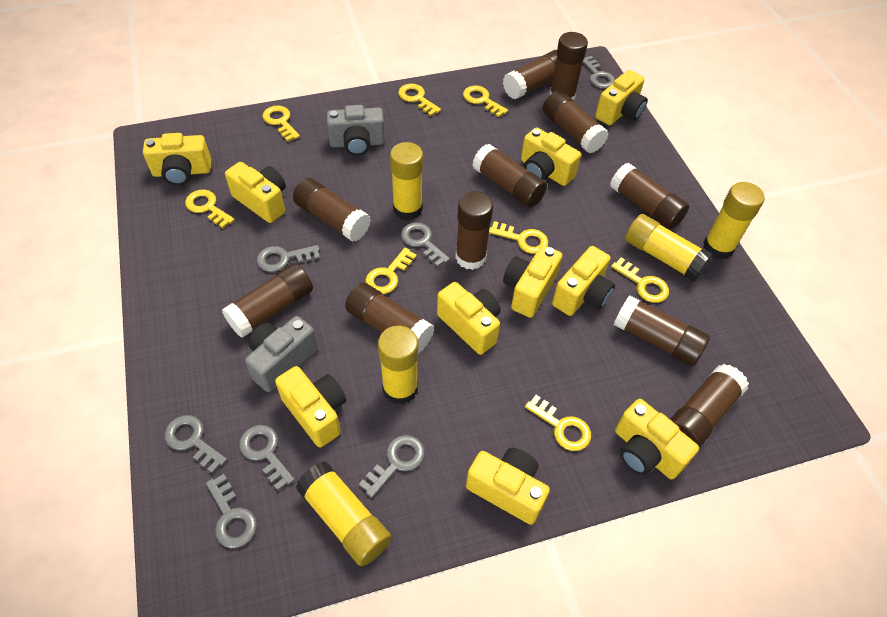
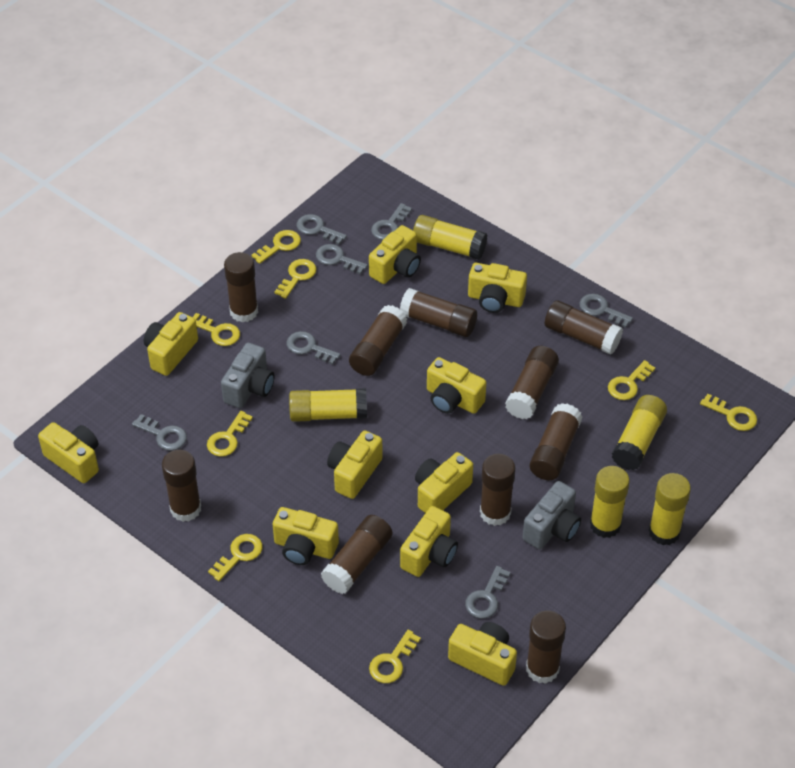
brown glue stick: [222,263,313,338] [293,178,371,242] [345,283,434,354] [455,191,493,270] [472,144,547,208] [503,50,557,100] [543,90,608,153] [549,32,588,101] [610,163,689,229] [614,296,710,366] [670,364,749,448] = 11 -> [162,450,201,522] [224,252,258,322] [321,515,392,594] [349,305,407,376] [400,288,477,337] [480,454,515,526] [505,346,559,419] [526,611,566,684] [529,403,583,480] [545,300,623,355] = 10

